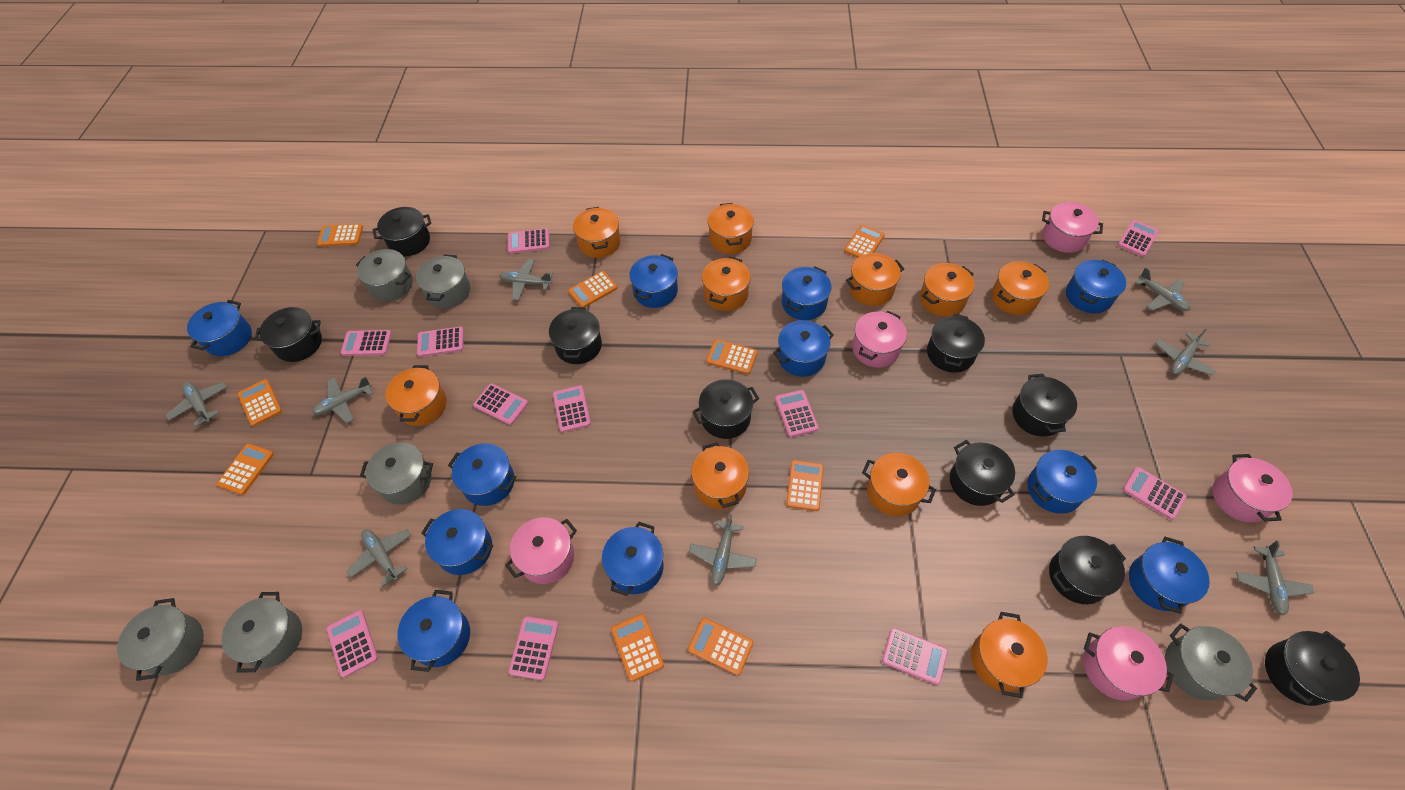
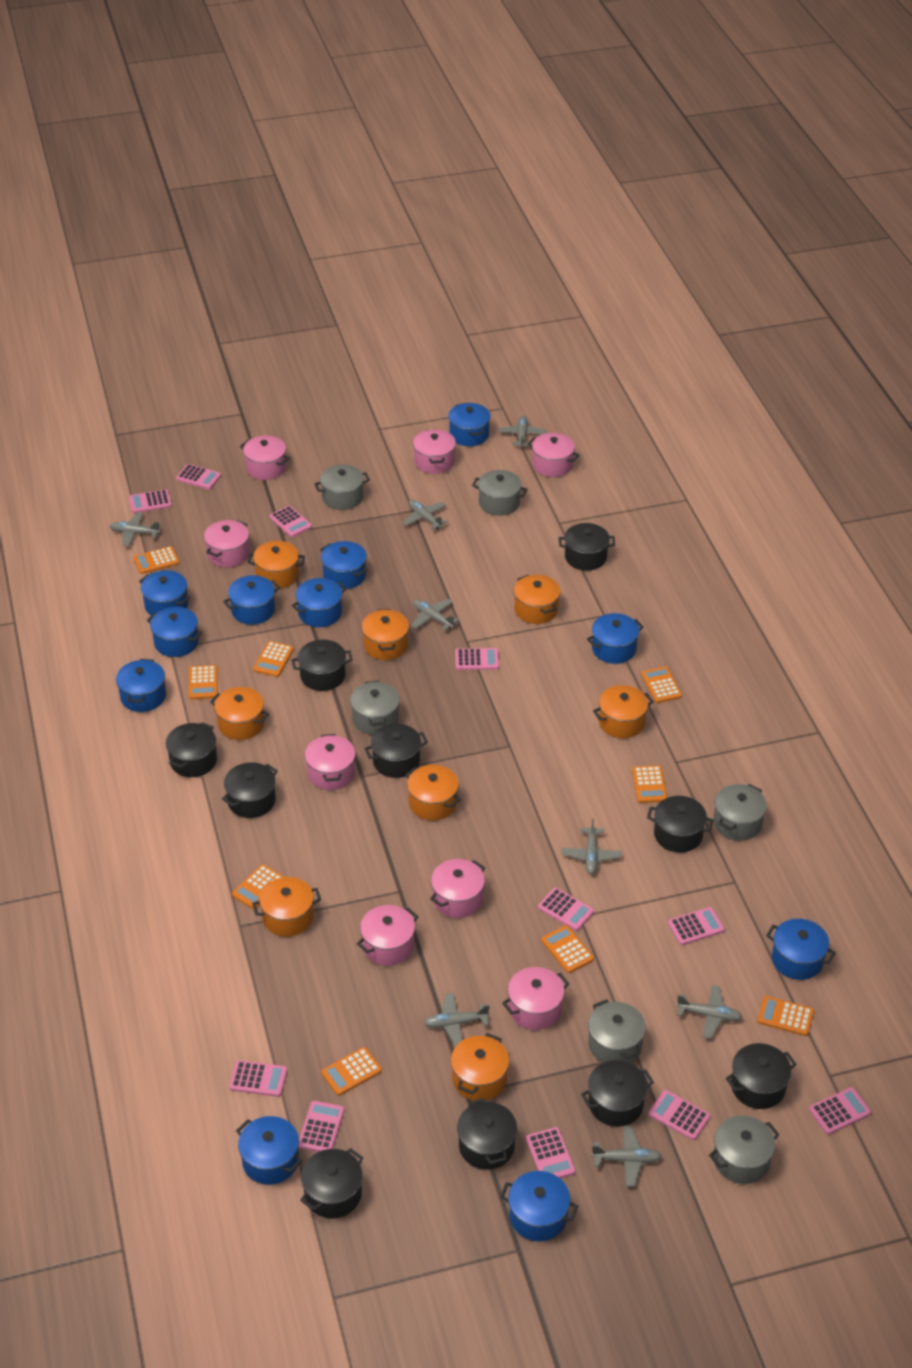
black pot: [255,307,322,362] [373,207,431,256] [549,307,602,364] [692,379,759,439] [927,314,985,373] [950,440,1015,506] [1012,374,1077,437] [1049,536,1126,604] [1265,631,1360,706] = 9 -> [166,722,217,777] [222,762,278,818] [291,640,353,691] [300,1148,363,1219] [364,724,428,778] [457,1098,517,1170] [559,523,615,571] [581,1060,654,1127] [647,796,713,853] [726,1043,796,1109] = 10
orange pot: [385,365,447,426] [573,207,620,258] [691,442,749,509] [702,257,751,311] [708,203,754,254] [846,253,904,306] [862,453,936,516] [920,263,975,317] [971,612,1048,698] [992,261,1049,315] = 10 -> [210,687,269,740] [247,541,305,589] [252,877,321,937] [362,609,409,660] [405,765,461,821] [451,1033,509,1101] [514,574,560,624] [593,685,653,738] = 8
pink pot: [505,517,577,584] [852,311,907,368] [1042,202,1103,253] [1084,626,1173,701] [1212,454,1293,522] = 5 -> [204,520,250,567] [240,436,290,480] [305,734,356,790] [357,905,418,966] [413,429,456,474] [430,859,485,918] [502,967,569,1030] [528,433,579,477] = 8

